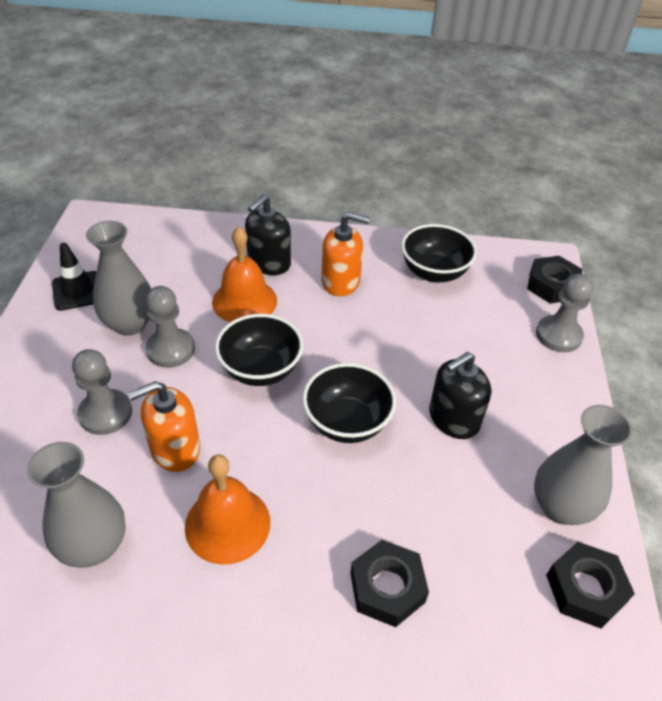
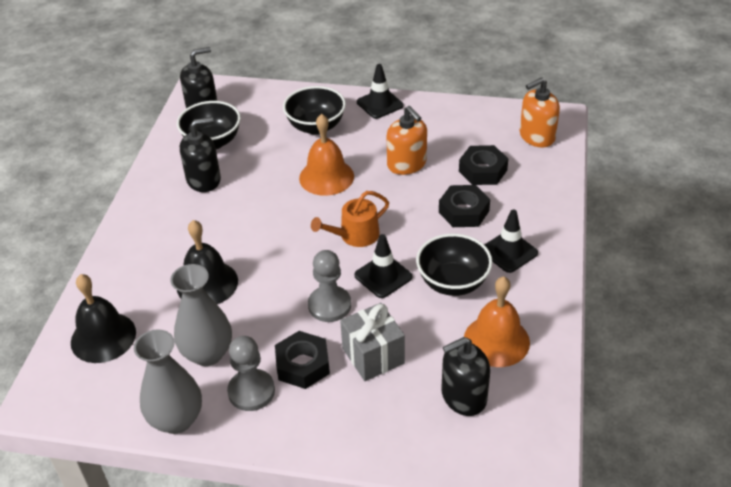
black bell: none = 0 -> [71,274,136,363] [177,220,238,304] = 2
black soap dispenser: [245,195,291,275] [429,352,491,439] = 2 -> [180,47,217,109] [180,117,221,192] [442,337,490,416] = 3
black traffic cone: [52,243,97,311] = 1 -> [354,234,412,298] [357,64,404,119] [484,210,538,273] = 3
grey gift: none = 0 -> [340,303,405,381] = 1
grey pawn: [72,349,132,435] [145,286,195,368] [536,274,593,352] = 3 -> [227,336,275,411] [308,250,351,322] = 2
grey vase: [27,442,126,568] [86,221,151,336] [534,405,633,525] = 3 -> [134,329,202,434] [170,264,232,366] = 2
orange watering can: none = 0 -> [311,191,389,247] = 1

